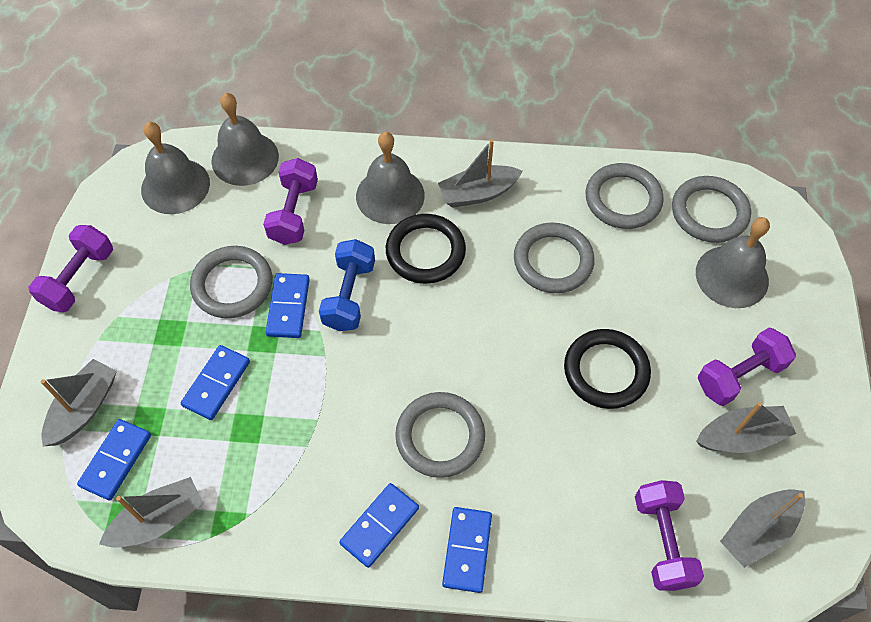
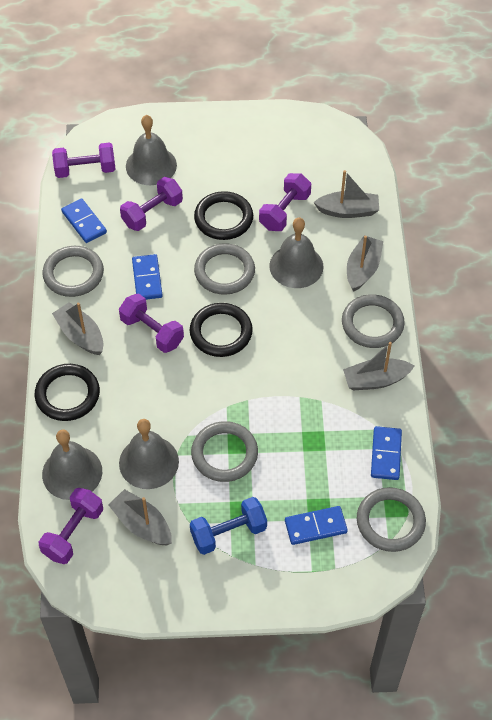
black ring: [386,214,466,284] [564,329,651,409] = 2 -> [35,364,100,421] [190,303,253,357] [194,191,253,240] = 3
blue domino: [77,419,151,500] [181,345,250,420] [266,273,310,338] [339,483,419,568] [442,507,492,593] = 5 -> [61,198,107,243] [132,254,163,300] [285,506,348,545] [371,426,402,480] = 4
purple dumbbell: [29,225,113,312] [263,158,318,245] [635,480,704,591] [698,327,796,406] = 4 -> [39,488,103,564] [52,142,115,178] [119,293,184,353] [120,177,183,231] [259,173,311,231] = 5

